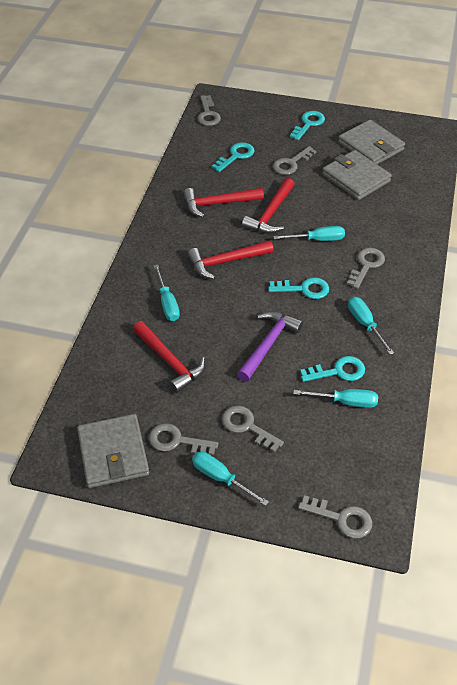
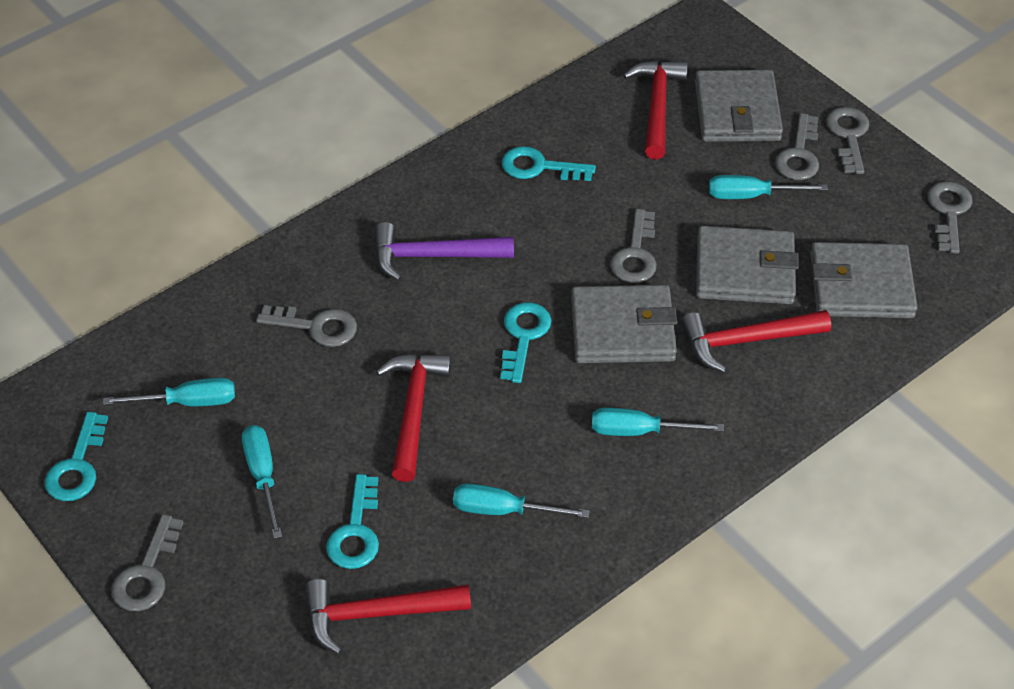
grey wallet: [77,414,149,488] [322,150,392,200] [338,120,405,164] = 3 -> [571,285,677,363] [695,70,783,142] [696,226,799,304] [810,242,918,318] = 4

